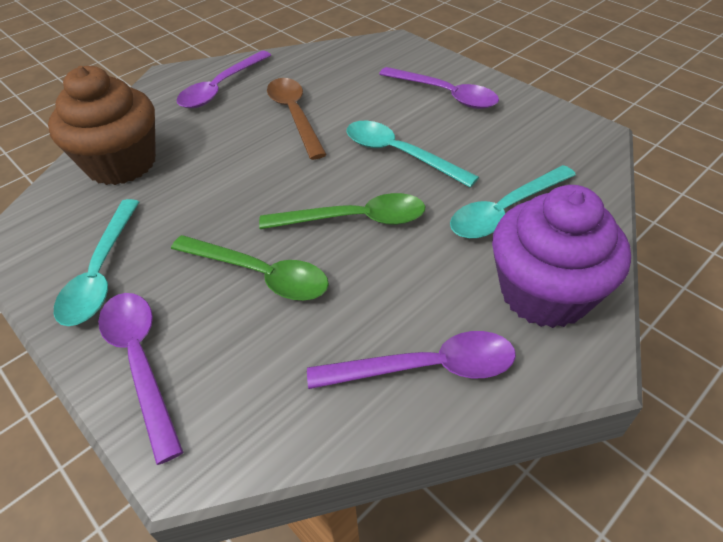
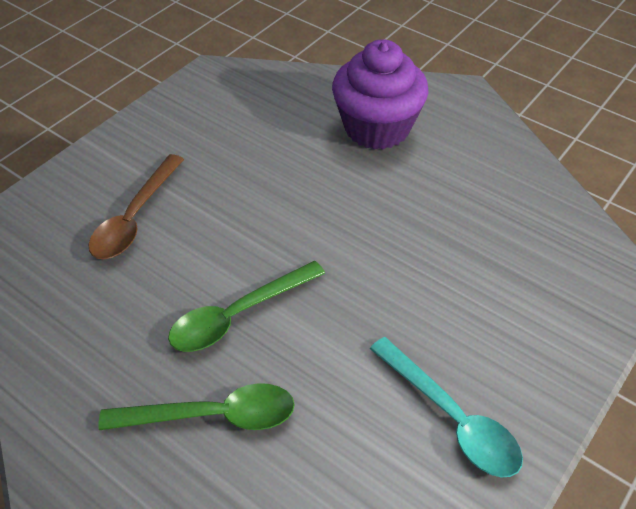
brown cupcake: [48,66,156,185] = 1 -> none = 0
purple spoon: [98,293,183,465] [176,51,271,108] [307,331,516,389] [379,67,499,109] = 4 -> none = 0
turquoise spoon: [54,199,139,326] [347,121,479,188] [450,165,576,239] = 3 -> [370,337,523,477] = 1

